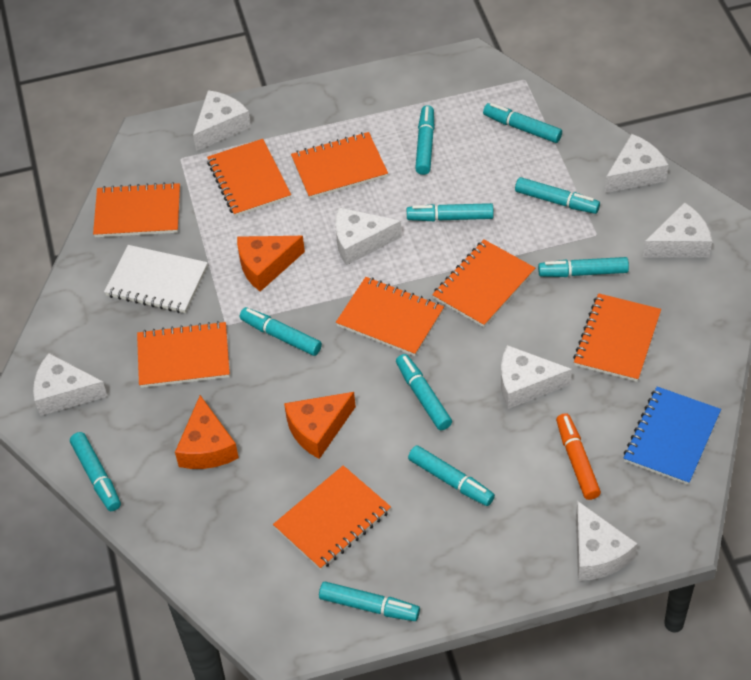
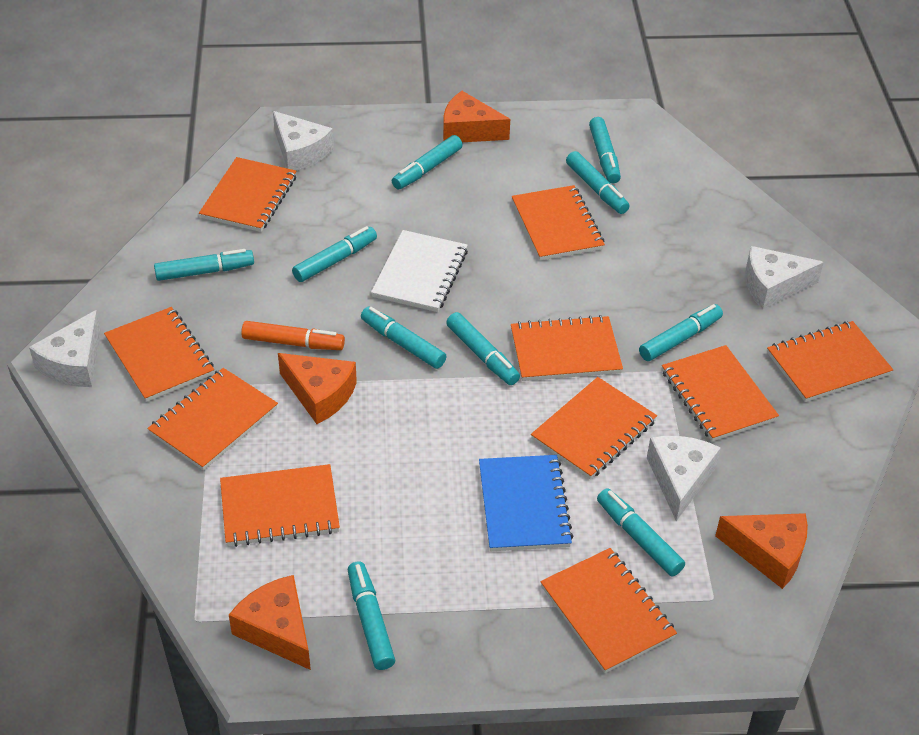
orange cheese: [175,395,239,469] [237,236,305,292] [284,392,356,459] = 3 -> [229,575,311,670] [278,353,357,424] [443,91,510,142] [715,513,808,589] = 4
orange notebook: [93,182,180,237] [137,321,230,388] [207,139,291,217] [273,465,391,570] [291,132,388,199] [336,277,444,356] [432,240,535,327] [573,293,661,382] = 8 -> [104,307,214,402] [147,368,278,471] [199,157,297,232] [220,464,340,547] [511,315,623,381] [512,185,605,261] [531,377,657,479] [540,548,677,673] [662,345,779,442] [767,321,893,402] = 10
white cheese: [33,353,108,416] [193,90,251,151] [335,207,402,265] [501,345,572,409] [576,501,638,581] [605,134,668,193] [643,202,712,258] = 7 -> [29,310,101,387] [273,111,334,171] [647,436,721,521] [745,246,824,309] = 4

